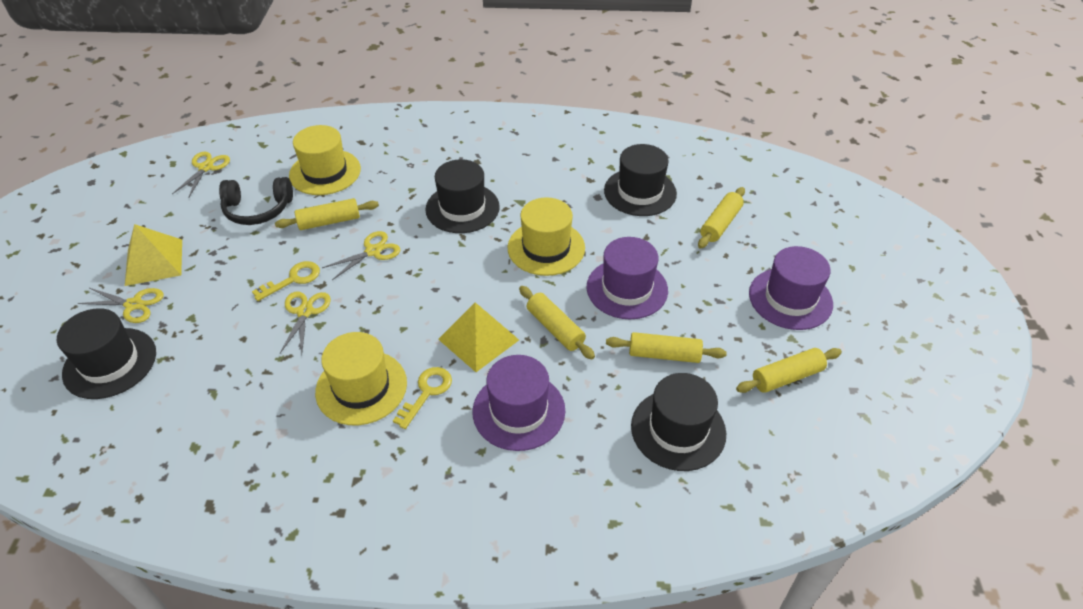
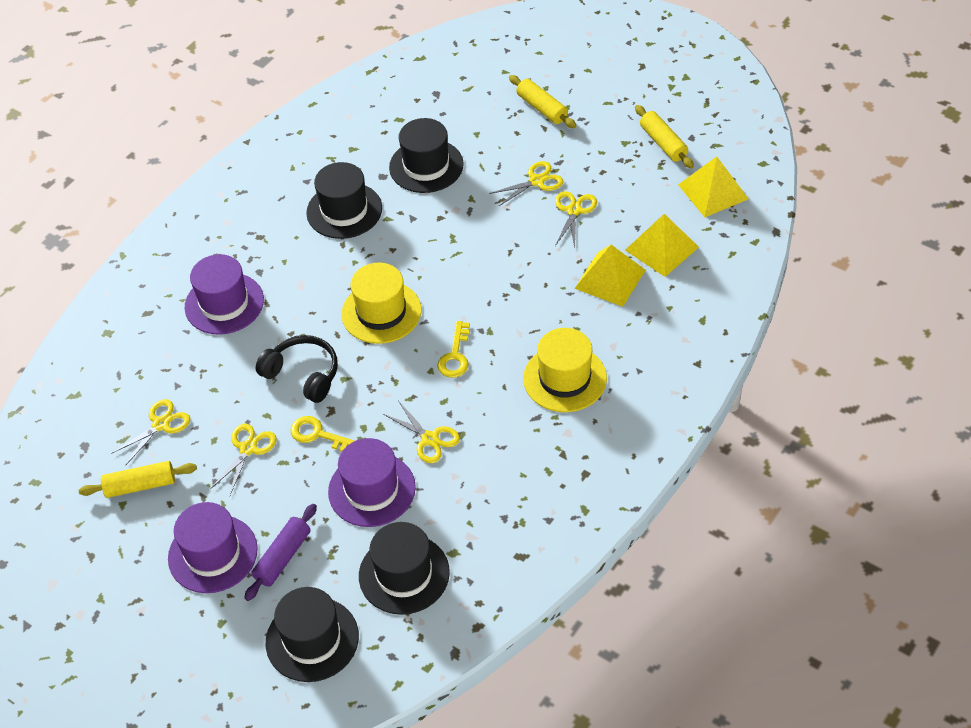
purple rolling pin: none = 0 -> [244,504,317,601] = 1
yellow hat: [289,125,361,195] [315,332,407,425] [508,198,585,276] = 3 -> [341,263,422,344] [523,328,607,412] = 2
yellow pyramid: [125,224,182,286] [438,302,519,372] = 2 -> [574,245,646,307] [625,214,699,277] [678,157,748,217] = 3
yellow rolling pin: [275,198,379,230] [519,286,595,360] [606,332,727,363] [698,187,745,249] [736,348,842,393] = 5 -> [79,461,197,498] [509,75,576,128] [635,105,694,169] = 3
yellow scissors: [78,288,164,323] [172,152,230,198] [279,292,331,354] [322,231,400,280] = 4 -> [111,399,190,466] [210,424,277,495] [383,402,460,463] [489,161,564,206] [555,191,597,248] = 5

